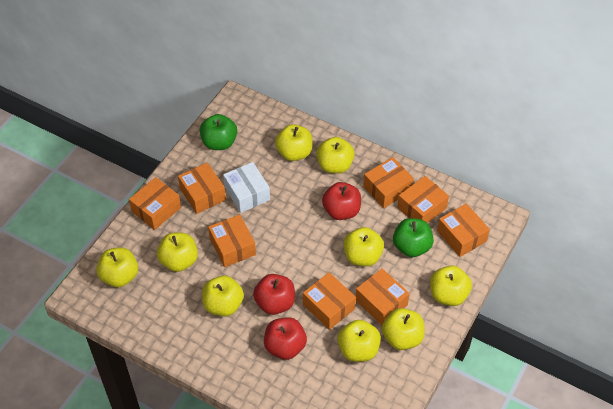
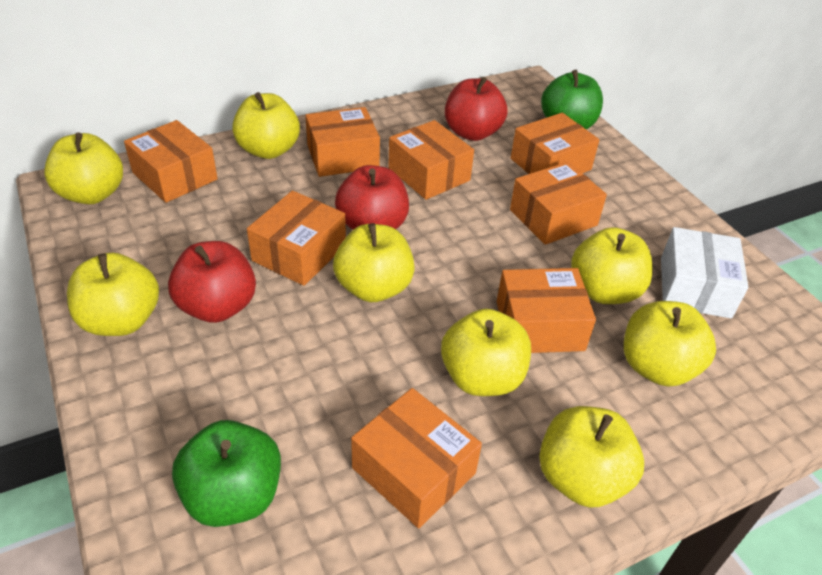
yellow apple: [96,247,138,287] [157,232,198,272] [202,276,244,316] [275,124,313,161] [316,137,355,173] [337,320,381,362] [343,227,384,266] [382,308,425,350] [430,265,472,306] = 9 -> [44,132,123,204] [67,253,159,336] [232,92,300,159] [333,223,415,302] [441,309,531,396] [539,406,644,508] [571,227,653,304] [624,301,716,387] = 8

